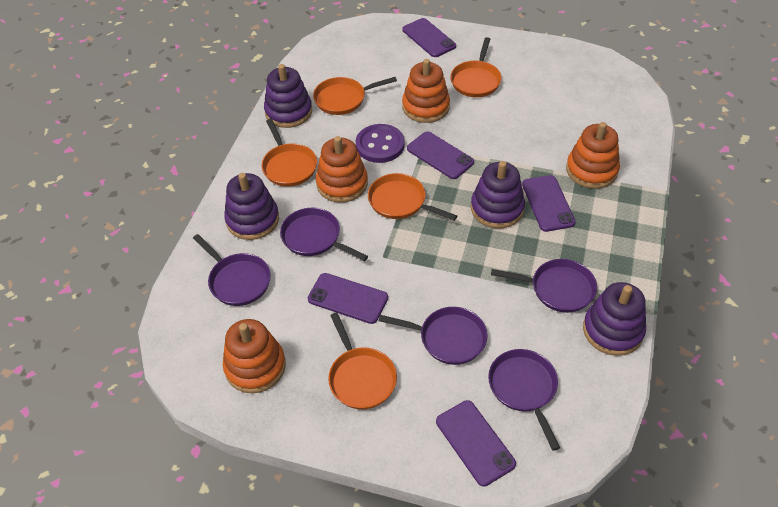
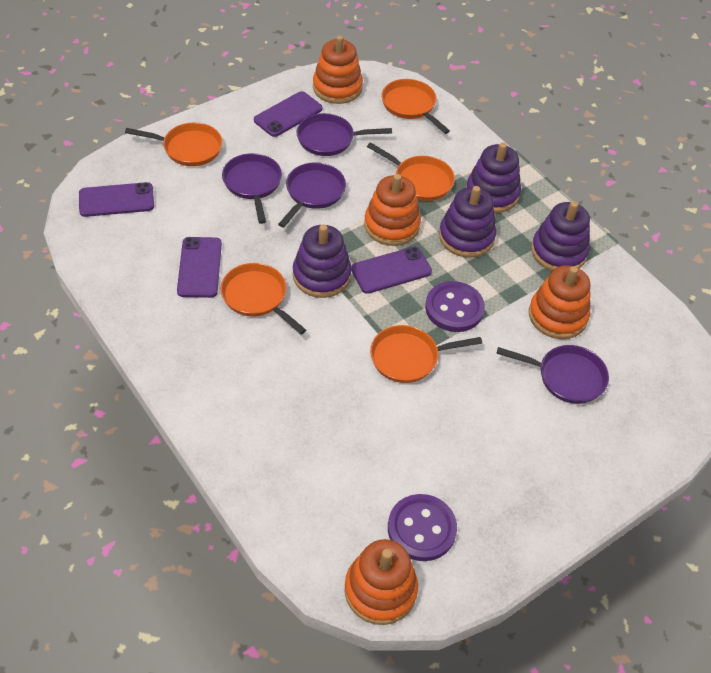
purple button: [356,124,405,163] = 1 -> [388,494,457,561] [425,281,485,332] = 2
purple pan: [193,234,271,306] [280,208,368,261] [378,307,488,365] [488,349,560,451] [491,259,597,313] = 5 -> [222,153,282,224] [278,162,346,228] [296,113,392,156] [496,345,609,404] = 4
purple phone: [308,273,388,324] [402,18,456,57] [407,131,474,179] [436,400,516,486] [522,175,576,232] = 5 -> [79,182,154,217] [177,237,222,298] [254,91,322,137] [351,247,432,294] = 4

